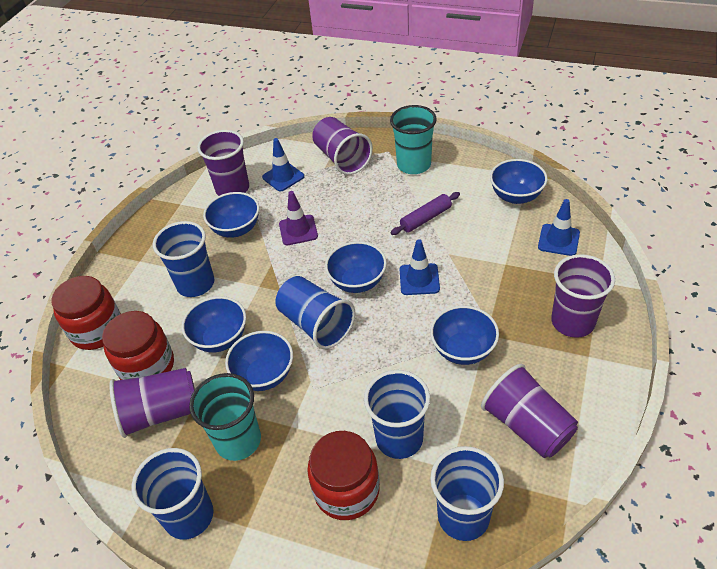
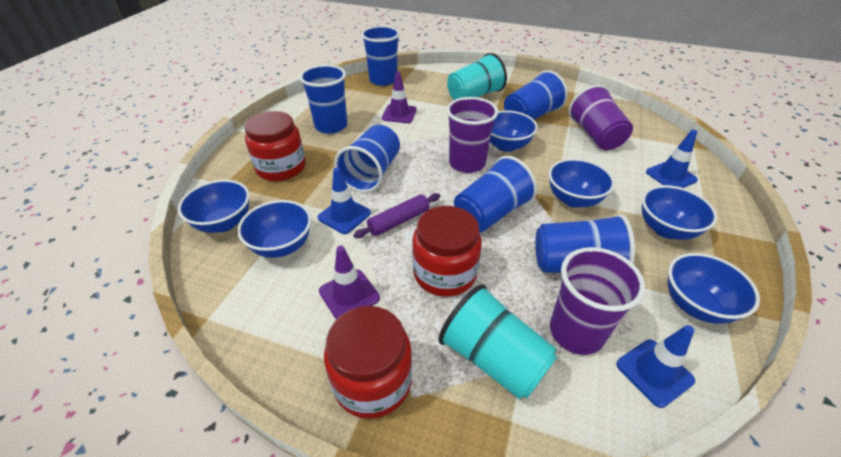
blue cup: [132,448,213,540] [153,221,214,297] [275,276,355,349] [364,370,430,459] [430,446,504,541] = 5 -> [300,65,347,134] [334,125,400,193] [361,26,400,86] [454,156,537,233] [504,70,568,120] [535,214,635,273] = 6
purple cup: [109,368,195,438] [197,130,249,196] [312,117,373,175] [481,364,578,458] [551,254,615,338] = 5 -> [446,97,498,173] [550,247,645,355] [569,85,633,150] = 3
purple traffic cone: [279,191,318,245] = 1 -> [319,246,380,320] [382,72,417,123] = 2

